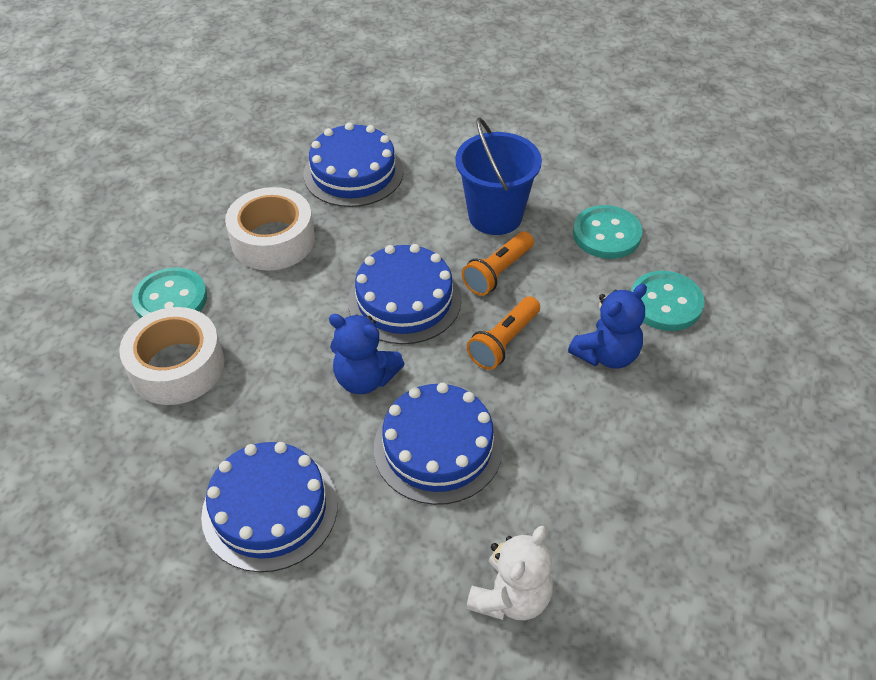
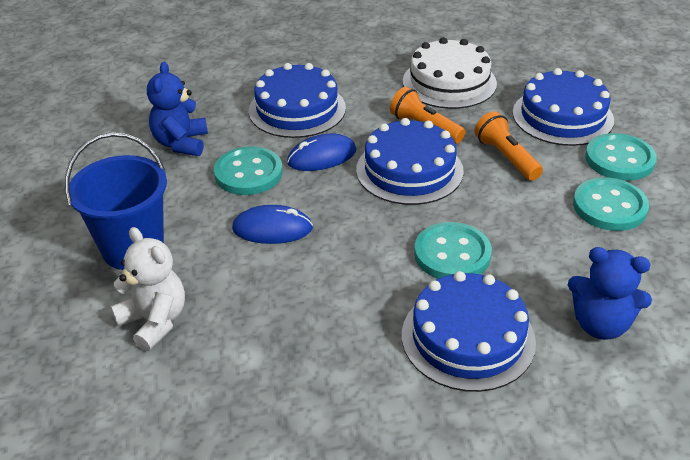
blue mouse: none = 0 -> [232,205,313,244] [287,134,357,171] = 2
turquoise button: [132,267,207,318] [573,205,643,259] [631,271,705,331] = 3 -> [214,146,283,195] [414,222,492,279] [573,177,649,231] [585,133,657,181] = 4
white cake: none = 0 -> [403,37,497,109] = 1
white tape: [119,307,224,405] [225,187,315,271] = 2 -> none = 0

